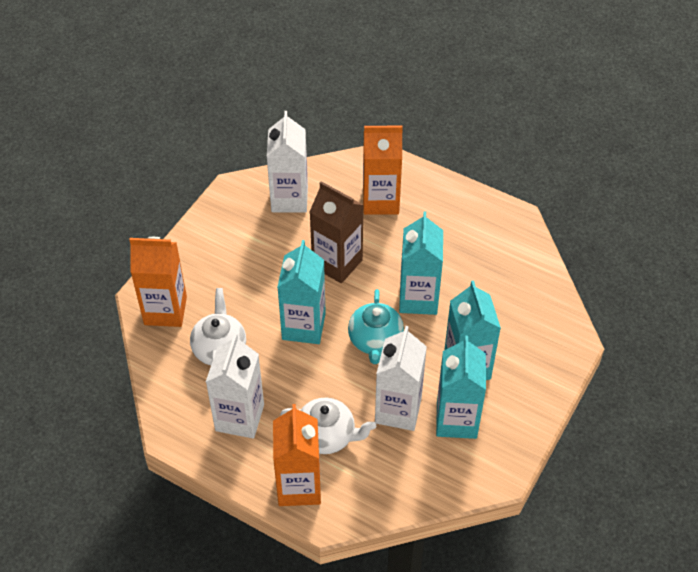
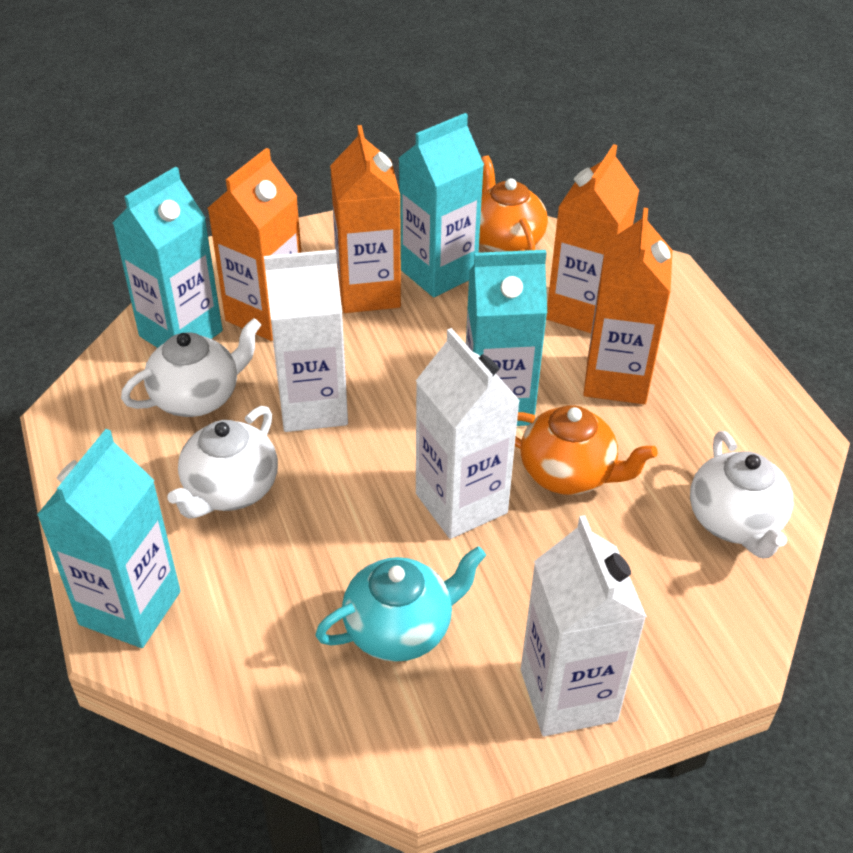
brown carton: [310,181,364,283] = 1 -> none = 0
orange carton: [129,237,187,327] [273,404,321,506] [363,126,403,215] = 3 -> [208,148,301,341] [330,125,401,313] [546,144,639,333] [584,208,673,404] = 4
orange teapot: none = 0 -> [479,155,548,252] [515,405,658,495] = 2
white teapot: [190,288,246,365] [280,398,376,454] = 2 -> [121,318,261,417] [167,406,278,519] [690,431,794,559] = 3

